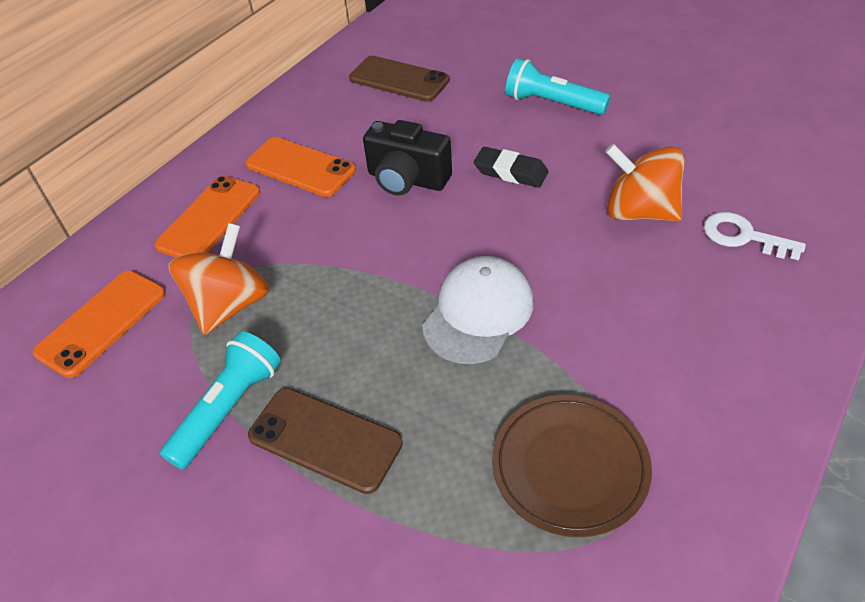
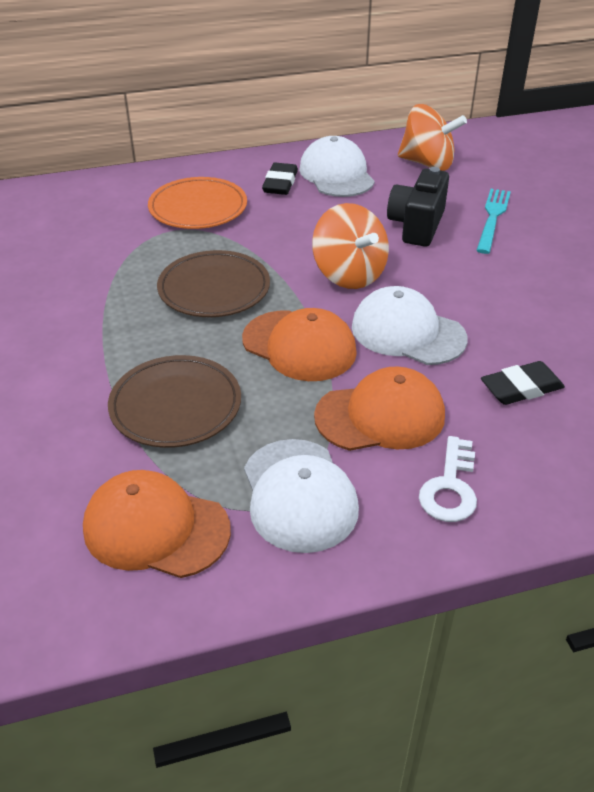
black eraser: [474,147,549,188] = 1 -> [262,162,298,195] [481,361,565,405] = 2
brown phone: [248,388,403,494] [349,56,450,102] = 2 -> none = 0
brown plate: [492,395,652,537] = 1 -> [108,355,241,448] [157,250,270,317] = 2
orange cap: none = 0 -> [83,470,231,578] [242,308,357,381] [314,366,445,451] = 3
orange phone: [33,271,165,378] [154,176,260,258] [246,137,356,197] = 3 -> none = 0
orange plate: none = 0 -> [148,177,247,229] = 1
turquoise flashlight: [160,331,281,470] [505,58,610,115] = 2 -> none = 0
turquoise fork: none = 0 -> [476,189,511,254] = 1
white cap: [422,256,534,364] = 1 -> [244,439,359,553] [299,136,375,197] [352,286,467,365] = 3

